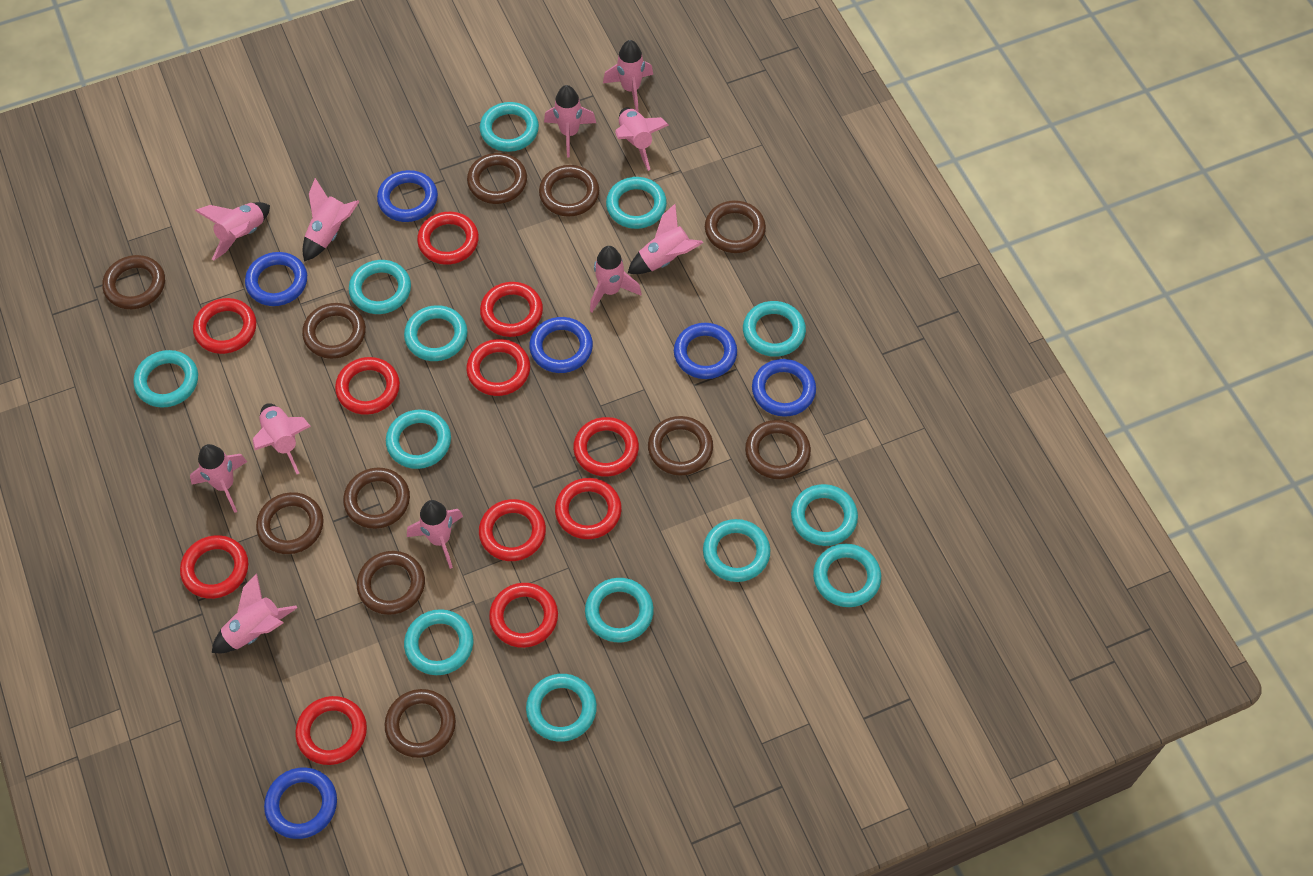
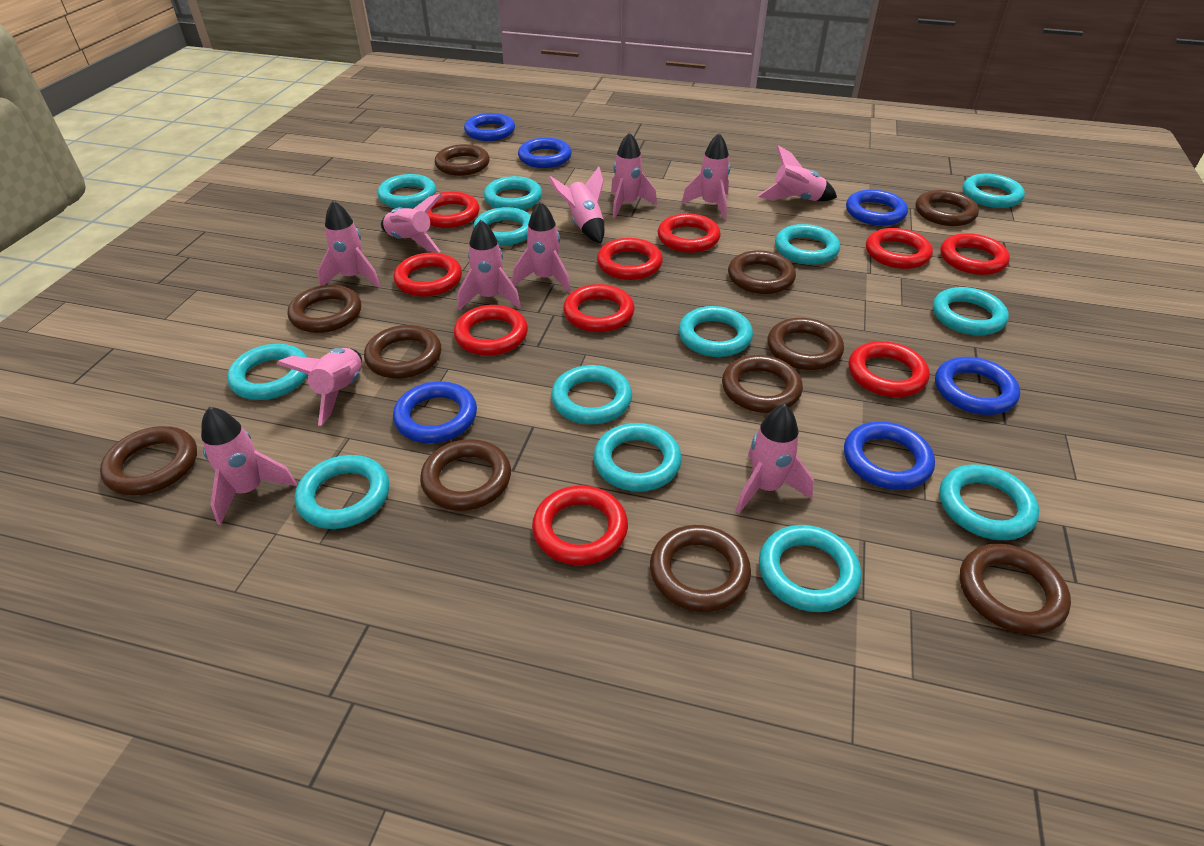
red ring: [180,535,248,599] [193,298,256,354] [295,696,367,765] [335,357,400,415] [417,212,479,265] [466,339,530,396] [479,499,546,561] [480,282,543,337] [489,583,558,648] [555,478,622,539] [573,417,639,477] = 11 -> [394,253,462,297] [426,191,479,228] [454,305,528,356] [532,486,628,565] [563,284,635,332] [597,238,663,280] [658,213,721,253] [848,341,930,397] [866,228,933,269] [940,233,1010,275] = 10

